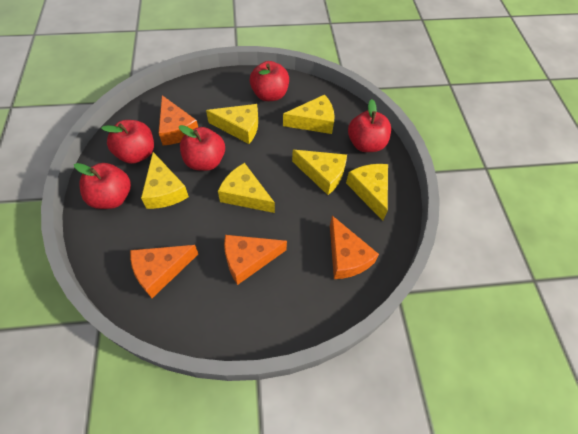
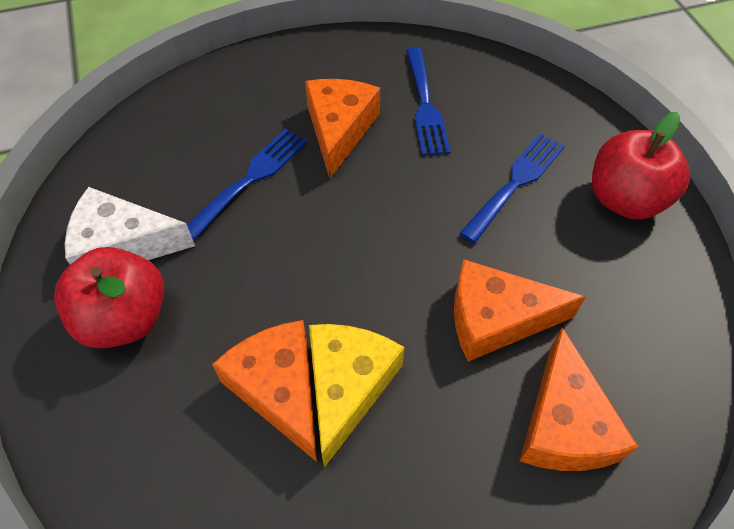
blue fork: none = 0 -> [187,129,307,240] [406,47,451,156] [459,133,565,243] = 3
red apple: [74,163,131,209] [101,120,154,164] [179,125,225,171] [250,61,289,101] [348,99,391,152] = 5 -> [54,247,164,348] [592,112,690,220] = 2
white cheese: none = 0 -> [65,187,195,265] = 1
yellow cheese: [141,152,189,209] [206,104,258,144] [218,163,275,213] [283,94,335,134] [292,150,347,195] [346,164,388,221] = 6 -> [309,324,405,468] = 1

